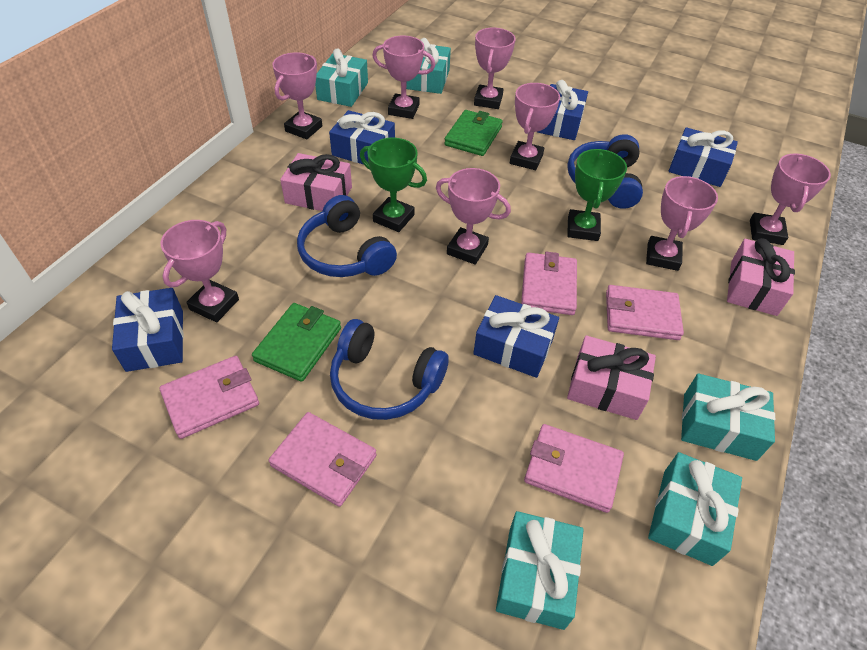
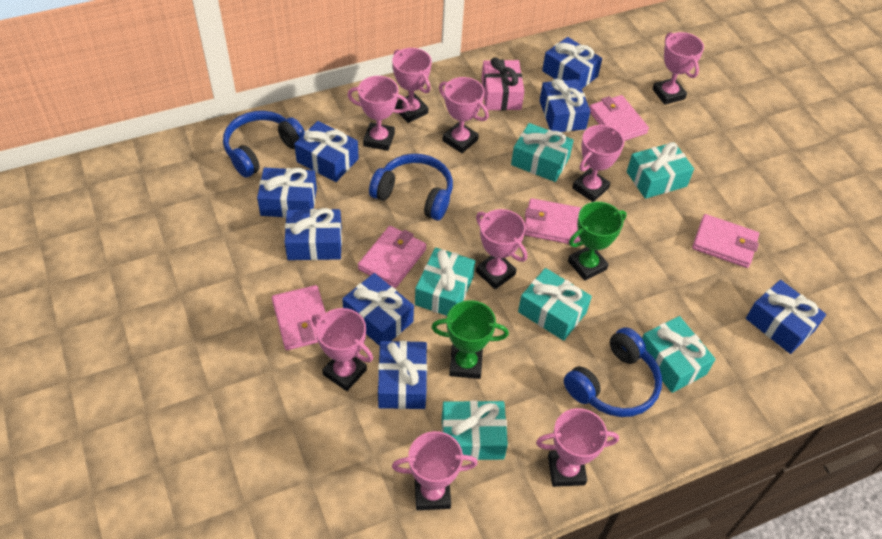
blue gift: [112,288,184,372] [329,110,395,165] [473,295,559,378] [537,80,588,140] [669,127,738,187] = 5 -> [257,167,317,218] [284,208,342,260] [294,121,359,182] [342,273,414,346] [378,341,427,409] [540,79,590,132] [542,37,602,88] [746,280,826,354] = 8
green wallet: [252,303,341,382] [444,110,503,156] = 2 -> none = 0
pink gift: [280,153,352,211] [567,335,656,420] [727,238,795,316] = 3 -> [481,57,524,110] = 1
pink trophy: [160,220,239,323] [272,52,322,139] [372,36,435,119] [436,168,511,265] [474,28,516,109] [510,83,560,170] [646,176,718,271] [750,154,831,245] = 8 -> [312,308,373,391] [347,76,410,151] [392,48,432,123] [392,431,478,510] [439,77,489,153] [476,209,527,289] [536,408,619,487] [572,125,624,202] [652,32,704,105] = 9
turquoise gift: [315,48,368,107] [406,38,451,94] [496,511,584,630] [648,452,742,566] [681,374,775,461] = 5 -> [415,247,475,316] [442,400,508,460] [511,123,574,182] [518,268,592,341] [627,142,694,199] [642,316,715,393] = 6

